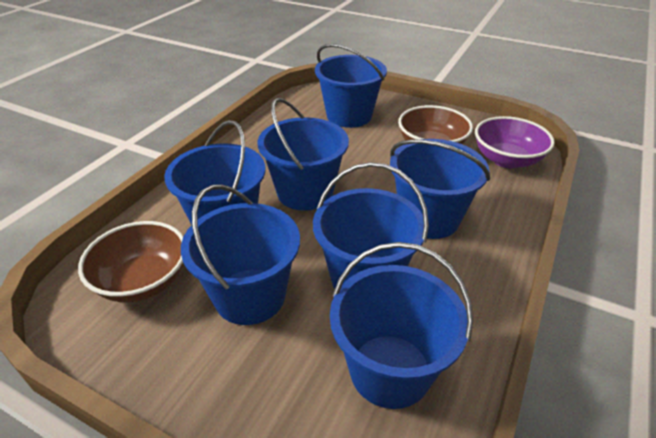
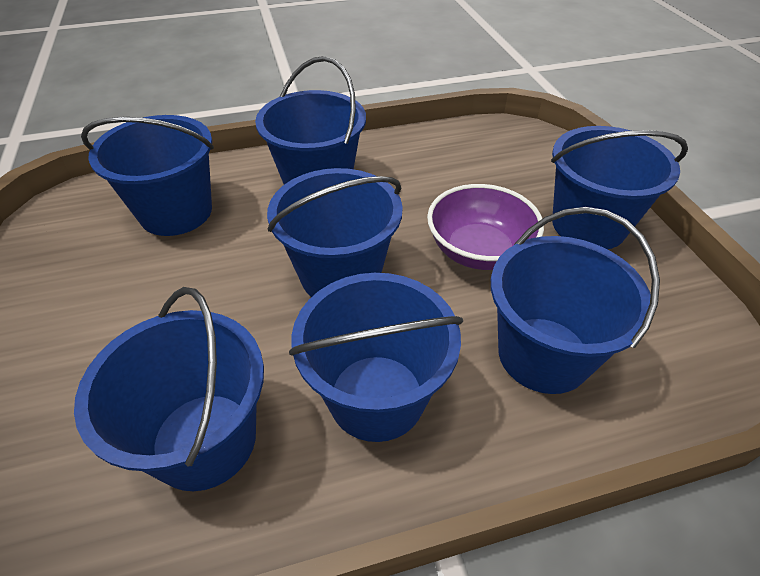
brown bowl: [78,221,183,303] [398,105,473,145] = 2 -> none = 0

